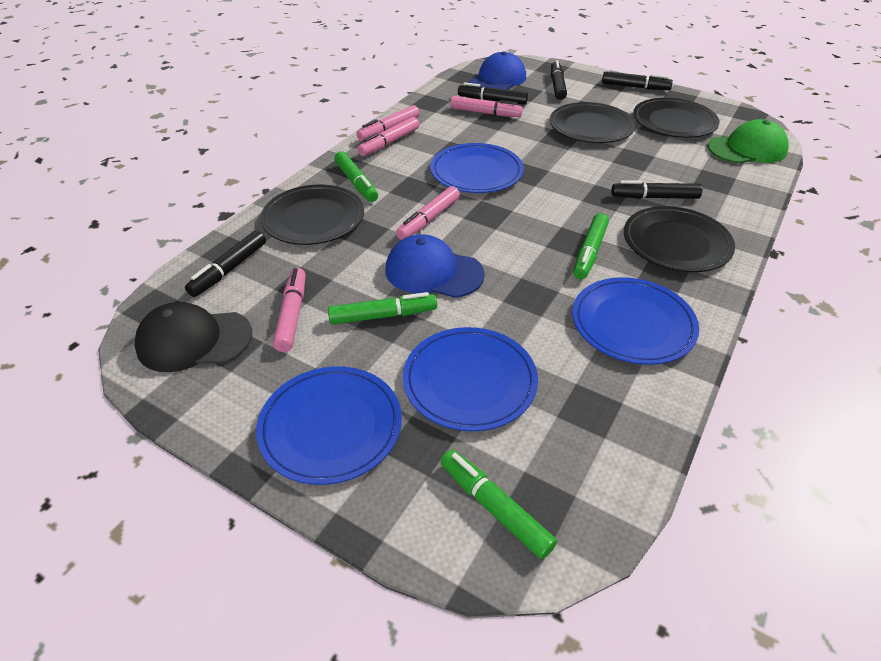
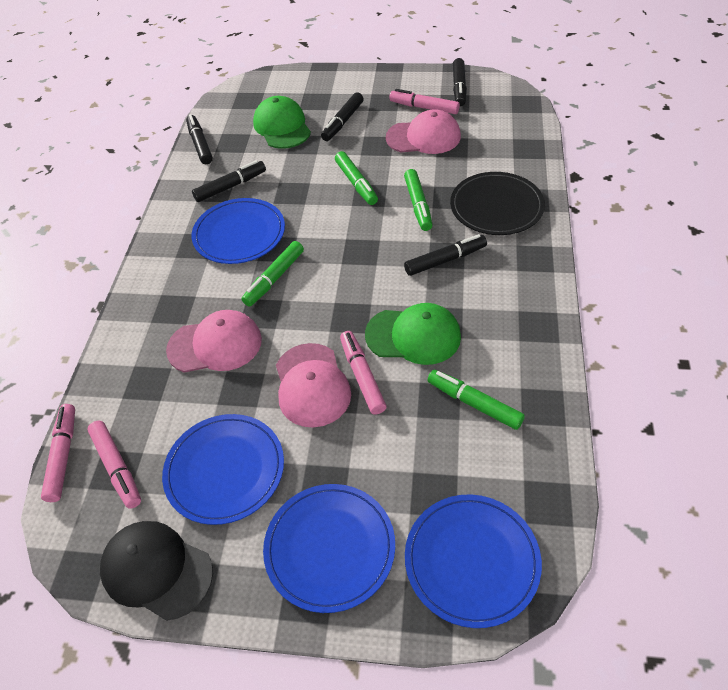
black plate: [261,184,364,245] [550,102,635,143] [624,206,735,272] [633,98,720,138] = 4 -> [450,172,545,235] = 1
blue cap: [386,234,485,298] [469,51,526,90] = 2 -> none = 0
green cap: [707,119,789,164] = 1 -> [253,96,311,149] [365,303,461,365] = 2
pink cap: none = 0 -> [166,310,262,373] [276,343,351,428] [386,109,461,154] = 3
pink marker: [273,268,306,352] [357,105,419,141] [358,117,419,156] [396,186,460,240] [450,96,523,117] = 5 -> [41,404,75,502] [87,421,141,509] [340,331,387,415] [389,89,460,114] = 4

